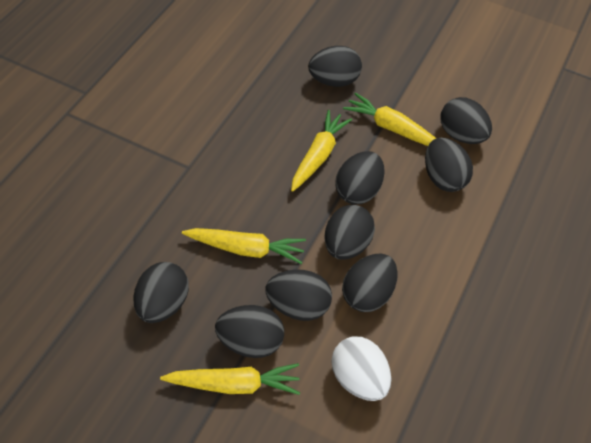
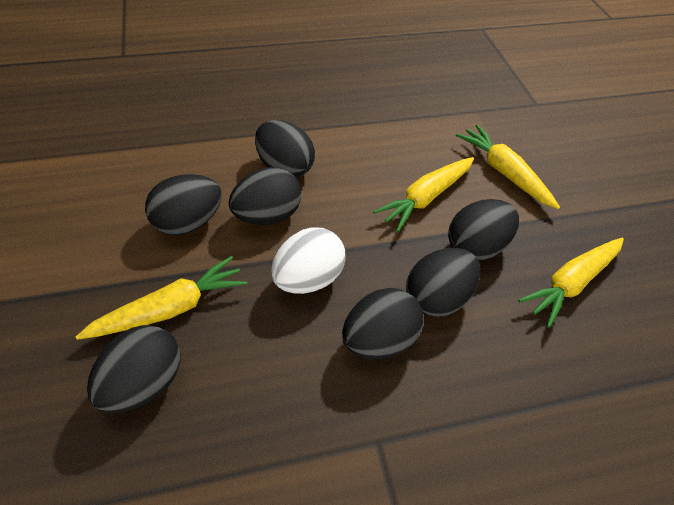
black egg: [133,262,189,323] [215,305,284,358] [265,269,332,321] [308,46,362,87] [324,205,375,260] [335,151,385,204] [342,254,398,312] [425,138,473,192] [440,97,492,144] = 9 -> [87,325,180,413] [145,174,222,235] [229,167,301,225] [255,120,315,178] [342,288,424,359] [406,248,480,317] [448,199,519,261] = 7

